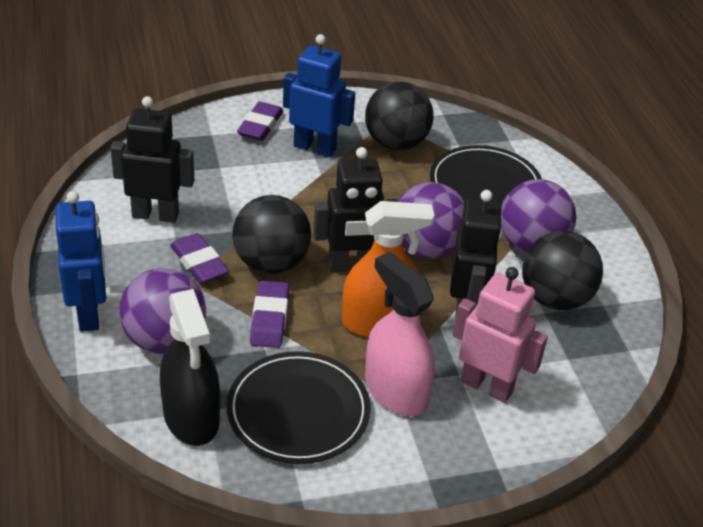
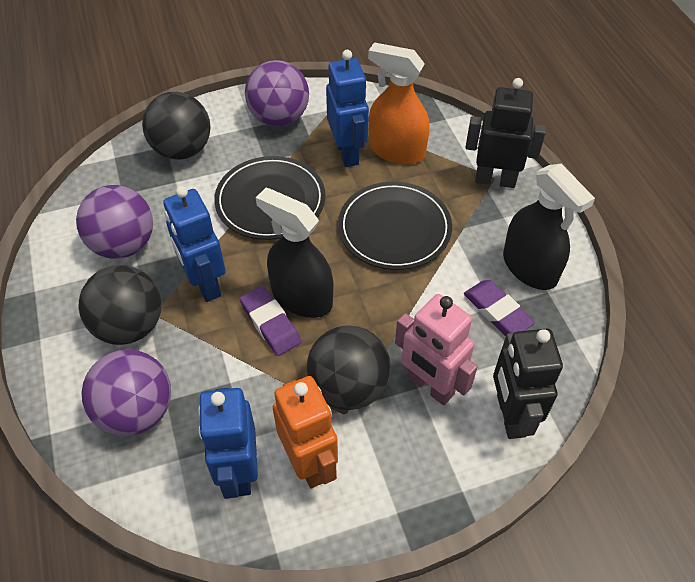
black robot: [110,96,194,223] [313,147,399,272] [450,190,503,320] = 3 -> [466,78,546,188] [493,329,563,439] = 2
black spray bottle: [160,289,220,446] = 1 -> [256,188,334,318] [503,164,595,290] = 2
blue robot: [56,191,106,332] [283,34,355,157] = 2 -> [163,186,226,302] [198,388,258,499] [326,50,369,167] = 3
orange robot: none = 0 -> [273,376,338,488] = 1
pink spray bottle: [365,252,435,416] = 1 -> none = 0
purple eraser: [170,233,229,284] [237,102,283,141] [250,281,289,348] = 3 -> [240,286,301,356] [464,280,535,336] = 2

